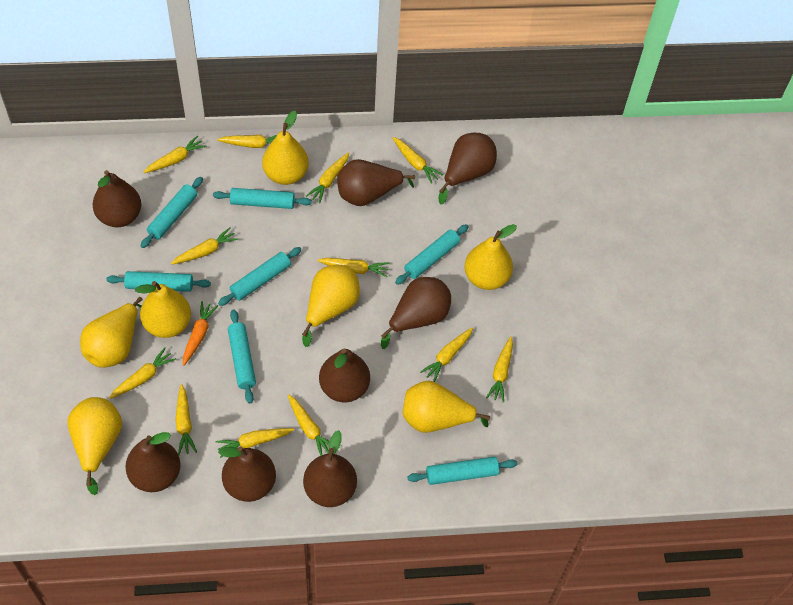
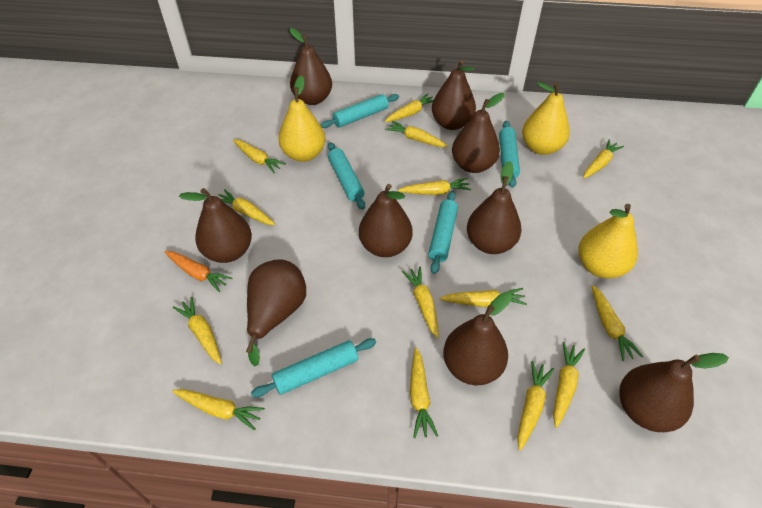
brown pear: [92,170,141,227] [125,432,181,492] [218,446,276,502] [303,430,357,507] [319,349,370,402] [337,159,415,206] [381,277,451,349] [439,133,497,205] = 8 -> [179,188,252,263] [246,259,306,366] [290,28,332,105] [359,184,413,257] [432,60,476,130] [443,291,512,385] [452,93,504,173] [467,161,522,254] [619,353,729,432] = 9
turquoise rolling pin: [106,271,211,292] [141,177,203,248] [213,188,312,209] [218,247,301,306] [228,309,256,404] [395,224,469,285] [407,457,517,485] = 7 -> [251,338,376,397] [320,94,399,128] [328,142,365,210] [428,191,458,274] [499,121,520,188] = 5
yellow carrot: [109,348,176,399] [143,136,206,173] [171,227,239,265] [176,384,197,455] [216,428,294,458] [217,135,277,148] [288,394,330,456] [306,152,349,203] [317,258,389,277] [393,137,443,184] [420,327,473,382] [486,336,513,402] = 12 -> [172,389,265,431] [173,297,222,365] [218,189,276,225] [233,139,286,173] [385,93,433,122] [385,121,448,147] [398,178,471,195] [402,267,439,338] [410,347,438,438] [440,288,527,307] [517,361,554,451] [553,342,585,428] [583,140,624,179] [592,285,643,361] = 14
yellow pear: [67,397,122,495] [80,297,143,368] [135,281,191,338] [262,111,309,185] [302,265,360,347] [403,380,490,433] [464,224,517,290] = 7 -> [278,75,325,162] [522,82,570,155] [578,204,638,278] = 3

